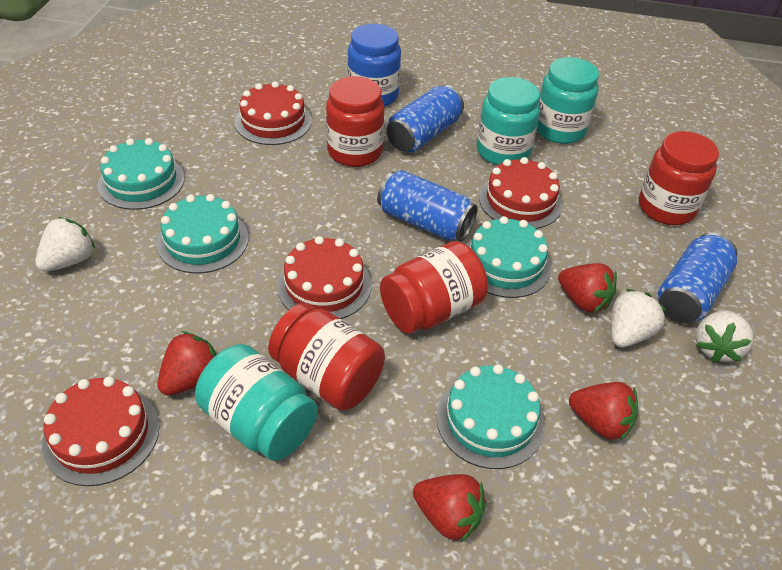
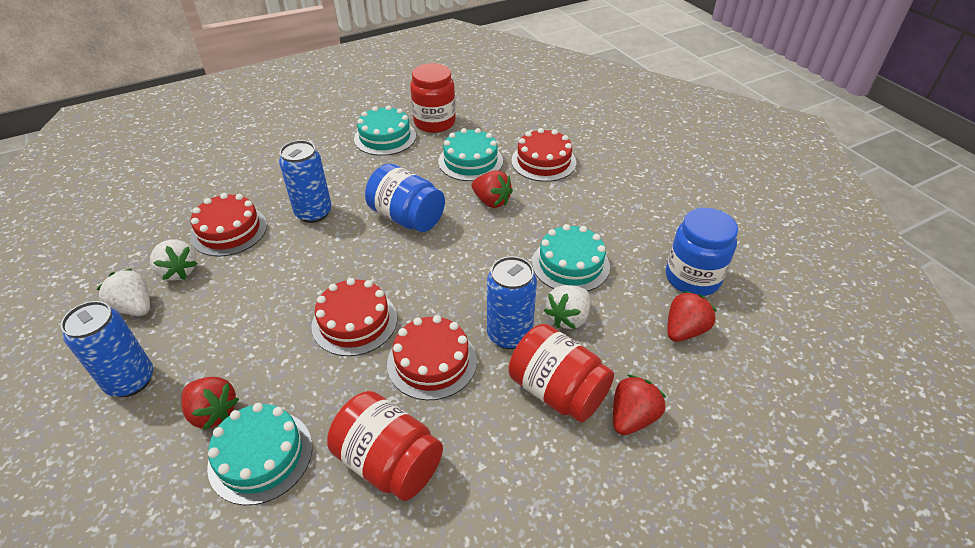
blue jar: [347,24,401,107] = 1 -> [365,164,445,232] [666,208,738,296] = 2
red jar: [268,303,385,411] [326,76,384,167] [380,241,488,333] [639,131,719,225] = 4 -> [327,391,443,501] [410,63,456,133] [508,324,614,422] = 3
turquoise jar: [195,344,318,461] [477,77,540,165] [536,57,599,144] = 3 -> none = 0

